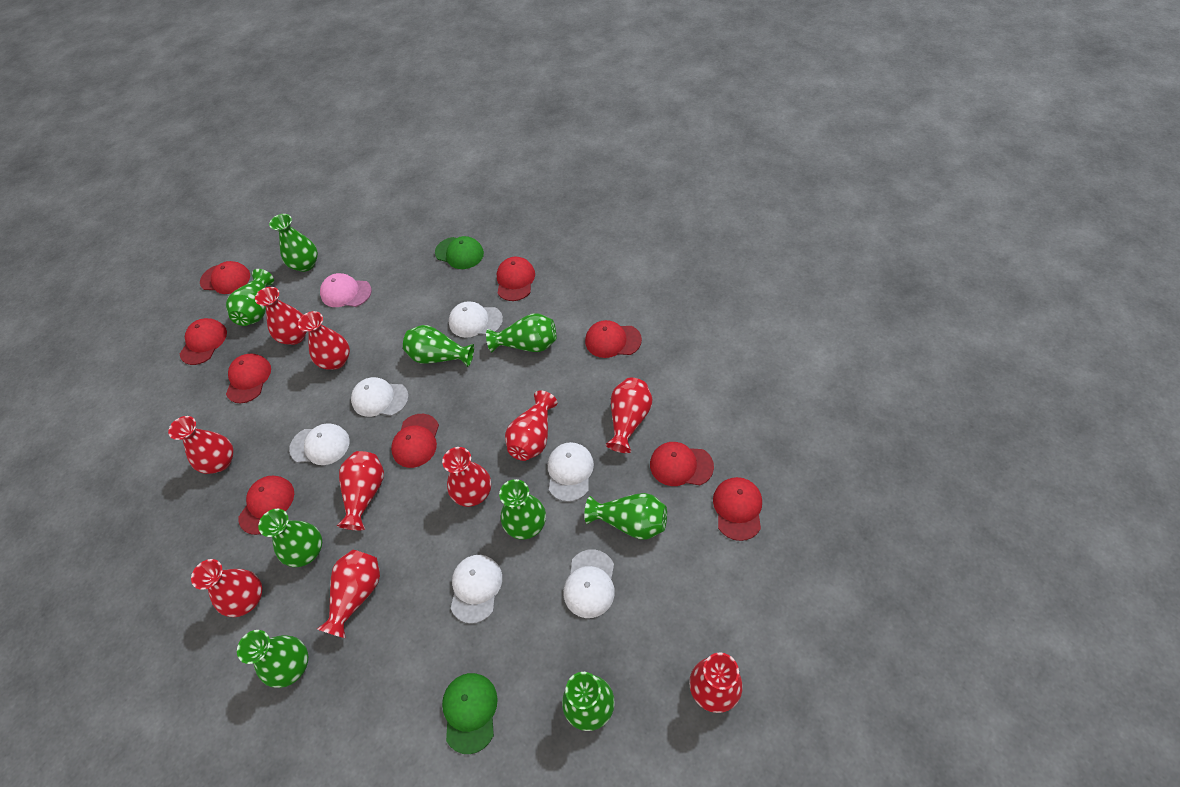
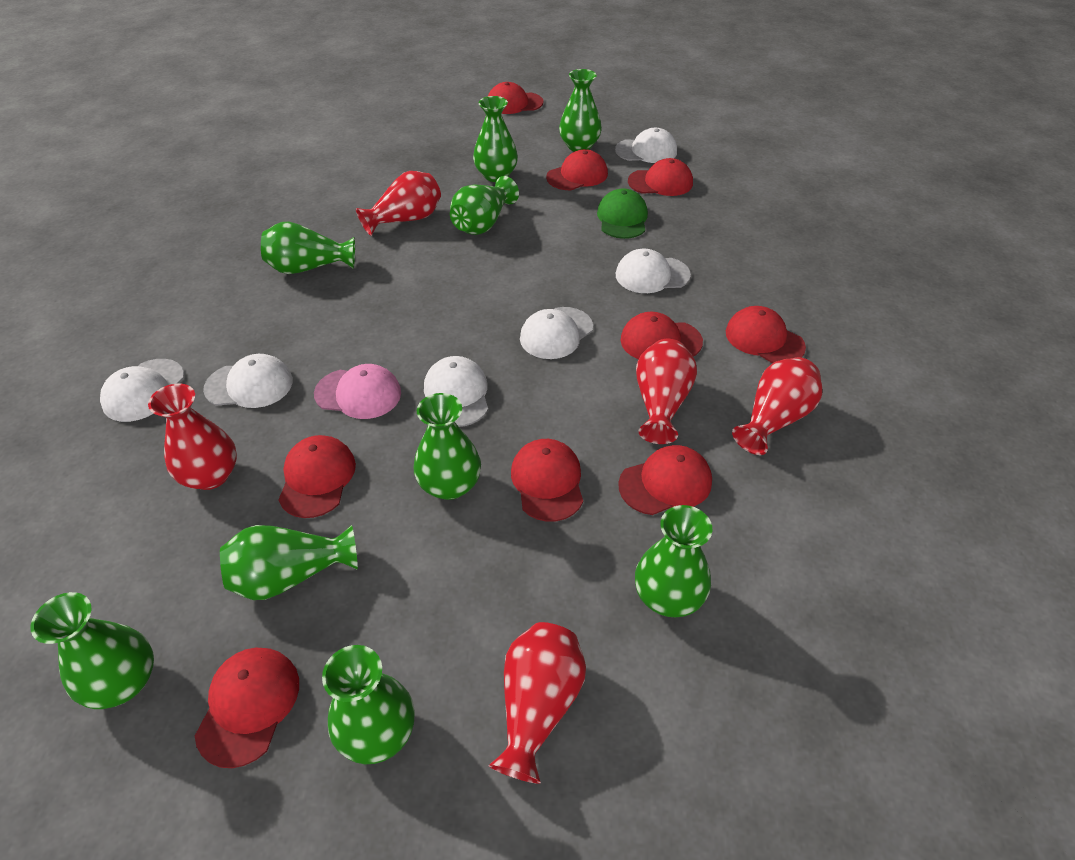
green cap: [435,236,484,269] [442,673,498,754] = 2 -> [597,188,648,239] = 1
red vase: [168,416,233,474] [191,559,262,617] [255,287,307,345] [298,311,350,370] [317,550,380,638] [337,451,384,530] [442,447,491,507] [505,390,557,461] [606,378,652,453] [689,653,743,713] = 10 -> [148,384,237,490] [356,171,441,236] [488,622,586,784] [636,339,697,444] [732,357,822,455] = 5

